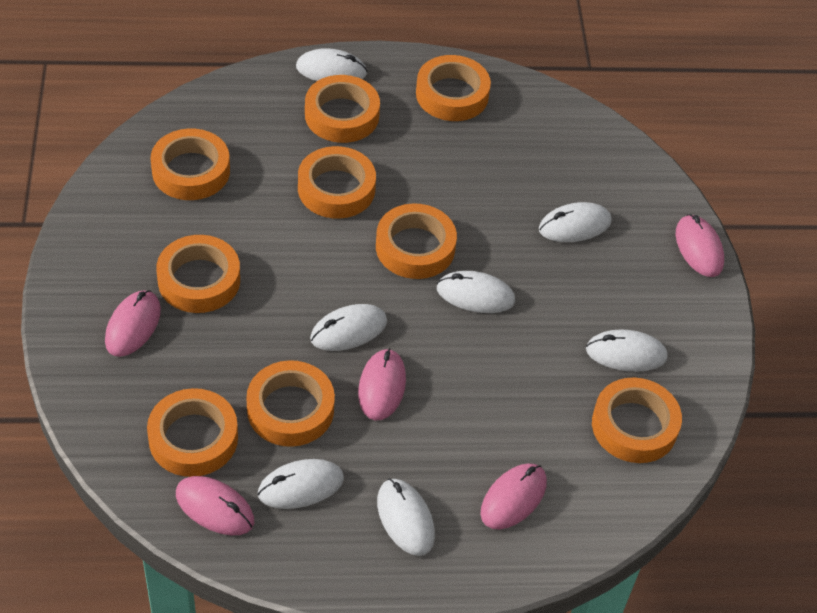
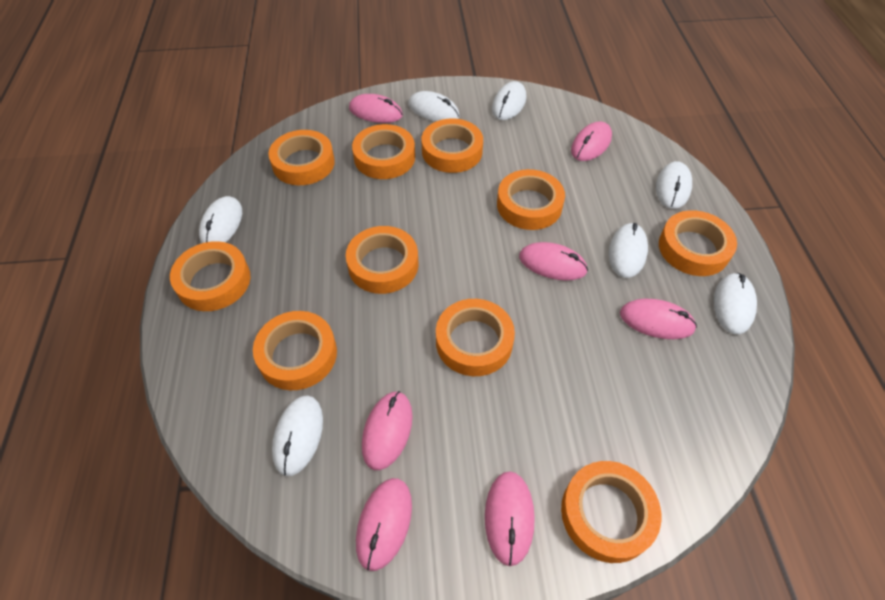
orange tape: [147,388,238,477] [151,128,230,200] [156,235,240,313] [246,360,335,447] [298,146,376,219] [305,75,380,143] [376,203,457,279] [416,55,491,121] [592,377,682,463] = 9 -> [170,241,251,311] [253,311,337,390] [268,130,335,185] [346,226,418,294] [352,124,415,179] [421,119,483,173] [436,299,515,376] [497,169,565,230] [561,461,661,563] [659,210,737,276] = 10
pink mouse: [105,290,161,357] [176,476,254,535] [358,348,406,420] [480,463,547,529] [676,214,724,277] = 5 -> [349,94,403,123] [356,478,412,571] [362,391,413,470] [485,472,535,566] [519,242,588,280] [571,122,612,161] [620,299,697,339] = 7

